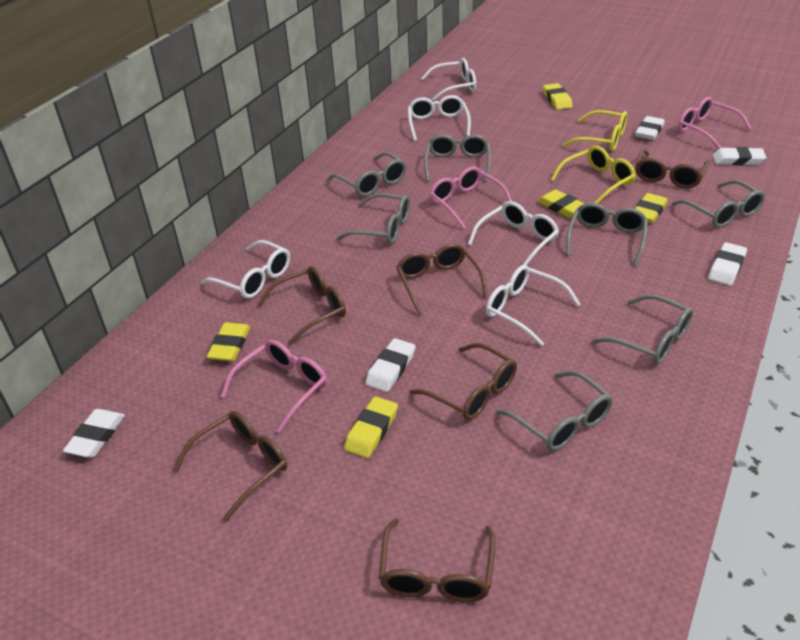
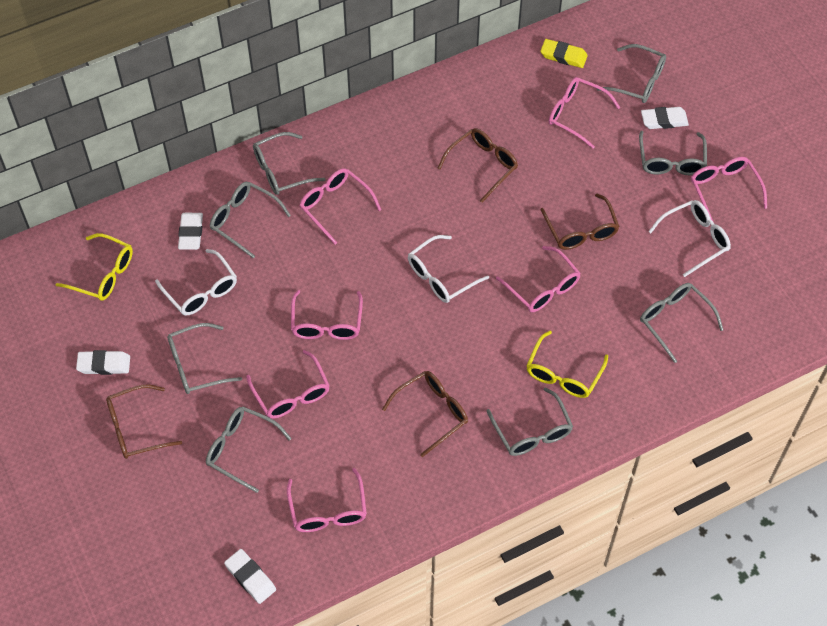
brown glasses: [173,411,288,521] [257,266,346,346] [379,518,496,602] [396,243,488,316] [410,343,517,420] [635,149,710,189] = 6 -> [106,385,182,459] [382,371,468,457] [438,128,518,203] [540,194,620,250] = 4
grey glasses: [328,152,406,196] [336,193,410,244] [424,134,491,182] [496,371,613,451] [566,203,648,266] [592,294,693,364] [672,180,765,228] = 7 -> [167,323,242,394] [206,406,292,493] [210,182,291,258] [253,132,325,195] [487,387,573,456] [596,44,666,103] [639,131,707,175] [640,283,723,363] = 8
pink glasses: [220,340,327,433] [429,166,512,229] [678,97,752,149] = 3 -> [246,350,330,419] [287,468,367,532] [291,290,363,340] [299,168,381,245] [496,246,581,312] [549,77,620,148] [691,157,767,221] = 7
white eraser: [63,409,125,457] [365,338,415,392] [635,116,665,140] [708,242,747,286] [712,147,766,165] = 5 -> [76,350,130,375] [178,213,203,250] [224,549,276,604] [641,107,689,129] = 4
white glasses: [201,240,290,299] [408,95,471,141] [421,58,476,101] [468,201,559,265] [486,265,580,346] = 5 -> [155,249,237,316] [408,235,489,303] [648,200,731,277] = 3
yellow eraser: [207,322,250,361] [344,397,398,458] [537,189,585,218] [543,83,573,110] [635,193,668,223] = 5 -> [540,39,588,68] = 1

